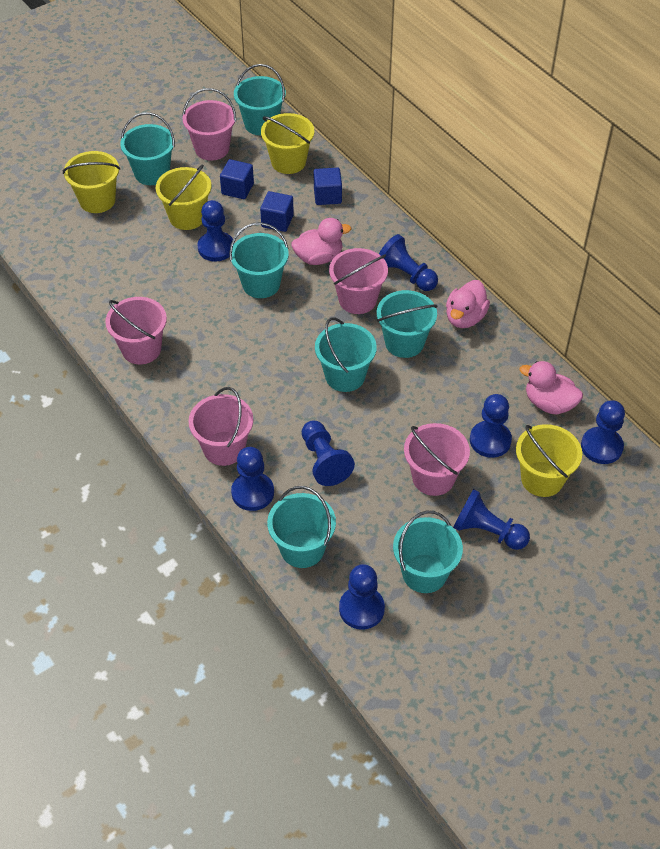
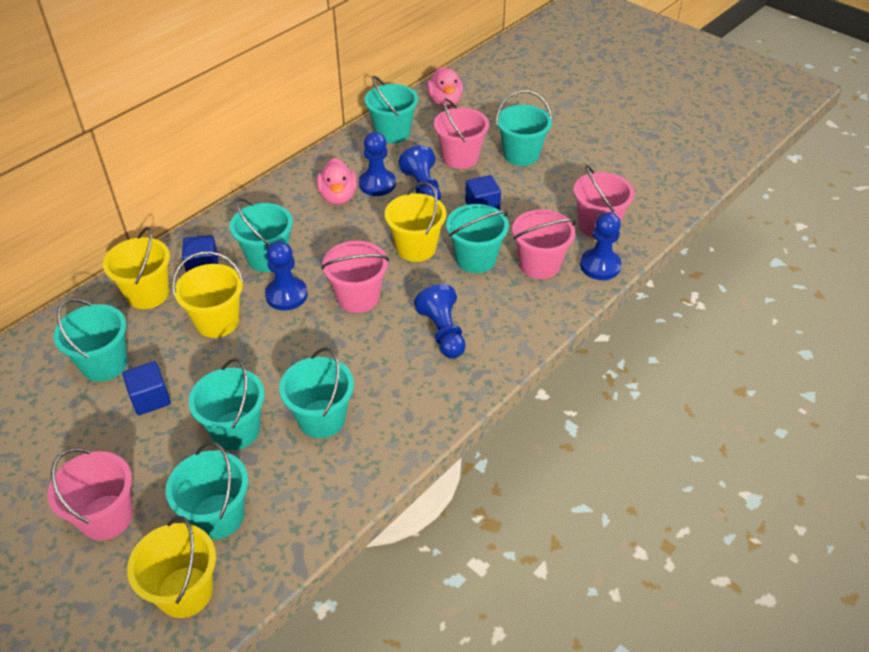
blue pawn: [197,200,233,262] [231,447,274,511] [302,421,355,486] [339,564,385,630] [379,234,438,291] [453,489,530,550] [470,394,512,458] [581,400,625,464] = 8 -> [265,241,308,311] [359,132,396,196] [399,145,441,201] [414,284,466,358] [580,212,621,280] = 5
pink duck: [291,218,352,265] [446,280,490,328] [520,361,583,414] = 3 -> [317,158,357,205] [427,67,463,107] = 2
turquoise bucket: [120,112,175,185] [229,222,289,298] [234,64,286,136] [267,486,336,568] [315,317,377,392] [377,290,438,358] [393,511,463,593] = 7 -> [54,299,127,382] [166,442,248,540] [188,358,265,450] [230,198,293,272] [279,347,354,438] [365,76,418,143] [446,204,509,273] [496,90,552,166] = 8

